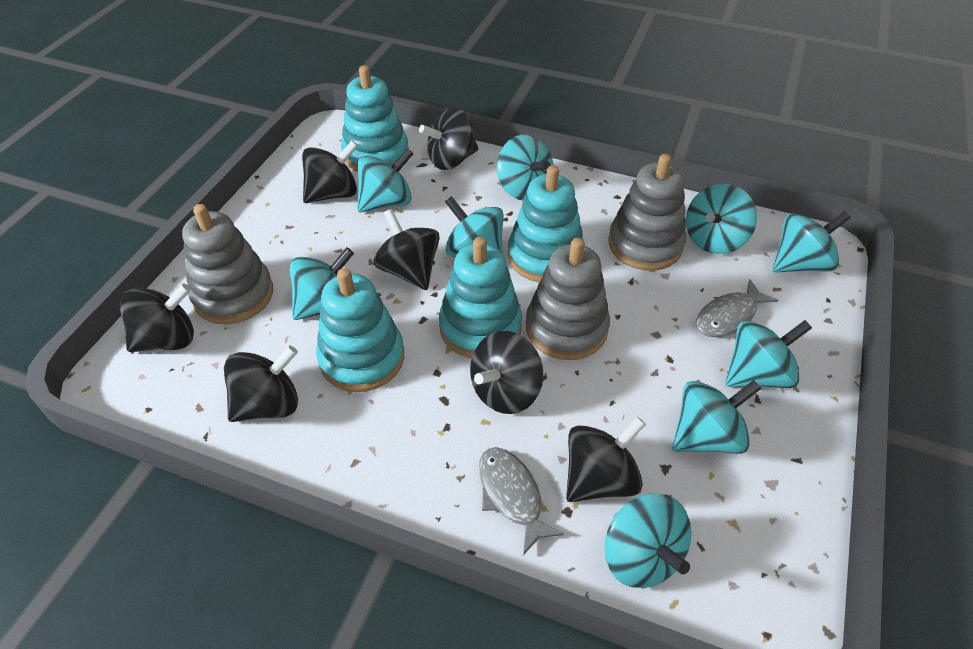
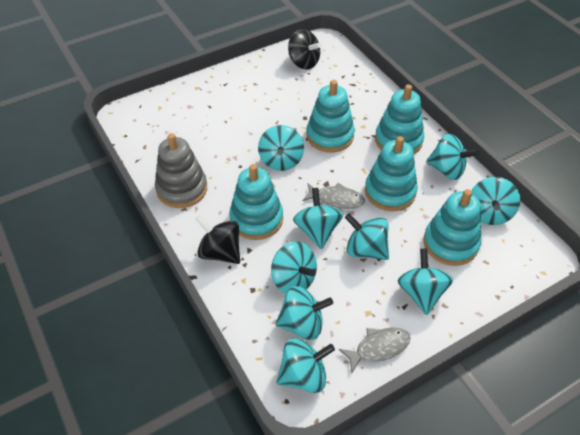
black spinning top: [120,284,194,352] [224,346,298,422] [302,141,358,203] [373,209,440,290] [419,108,478,170] [470,331,543,414] [566,417,646,502] = 7 -> [195,215,240,264] [288,29,322,70] = 2
grey stacking toy: [182,204,273,324] [526,238,610,360] [609,154,686,271] = 3 -> [155,133,207,208] = 1
turquoise stacking toy: [316,268,404,392] [341,65,409,172] [439,237,522,358] [508,165,584,282] = 4 -> [229,164,283,240] [307,80,355,153] [365,136,418,211] [375,84,424,154] [423,189,481,266] = 5

